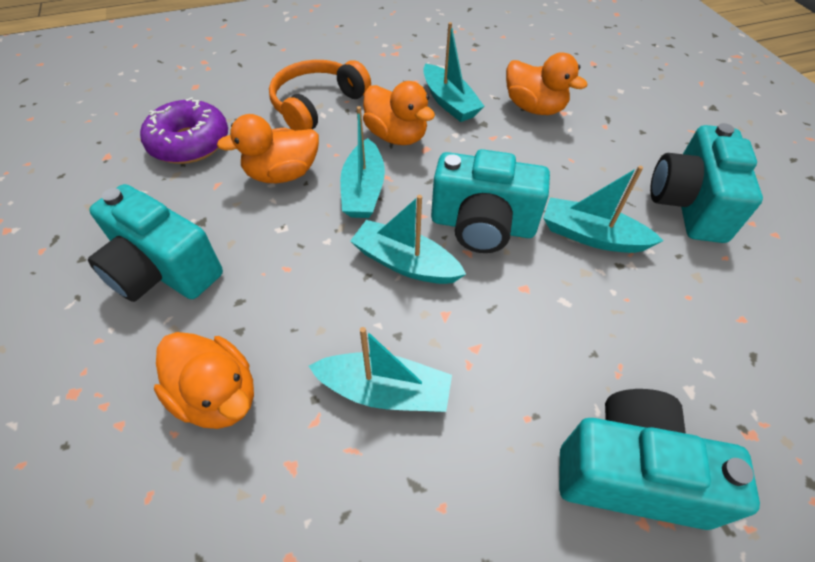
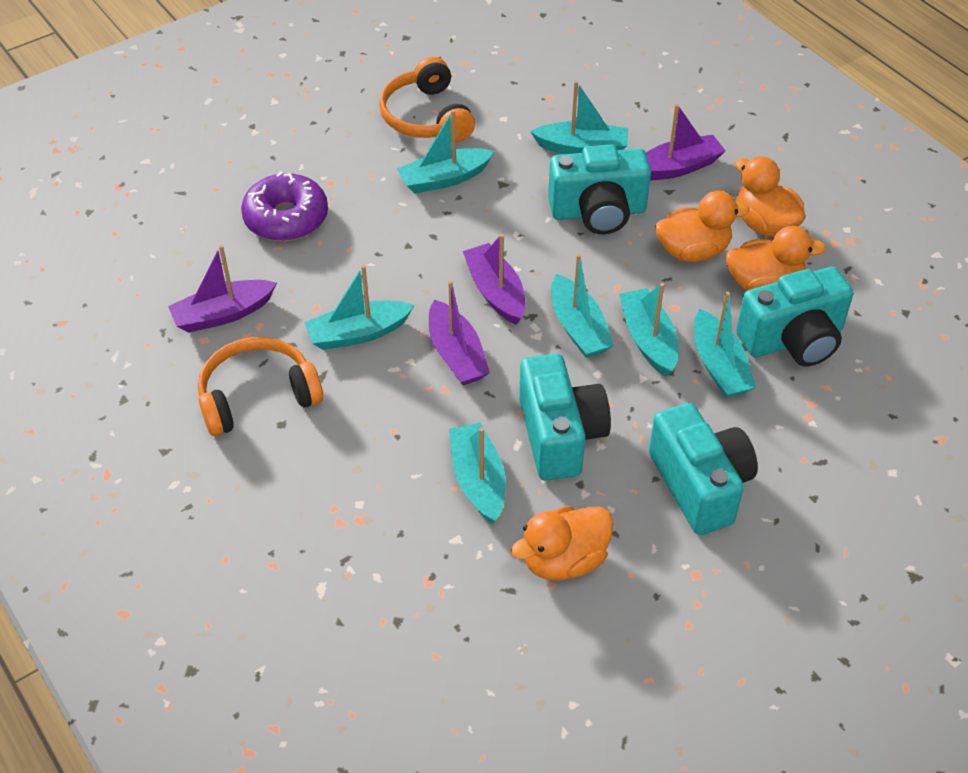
orange headphones: [269,60,371,131] = 1 -> [198,337,323,436] [379,57,475,142] = 2
purple boat: none = 0 -> [168,245,277,332] [429,280,490,385] [463,234,525,325] [646,104,725,180] = 4
turquoise boat: [309,327,452,412] [340,106,385,218] [350,195,466,284] [423,22,485,122] [543,166,663,253] = 5 -> [304,265,415,350] [397,110,495,194] [449,422,506,524] [530,81,628,154] [551,254,614,358] [619,283,678,376] [694,292,756,398] = 7

